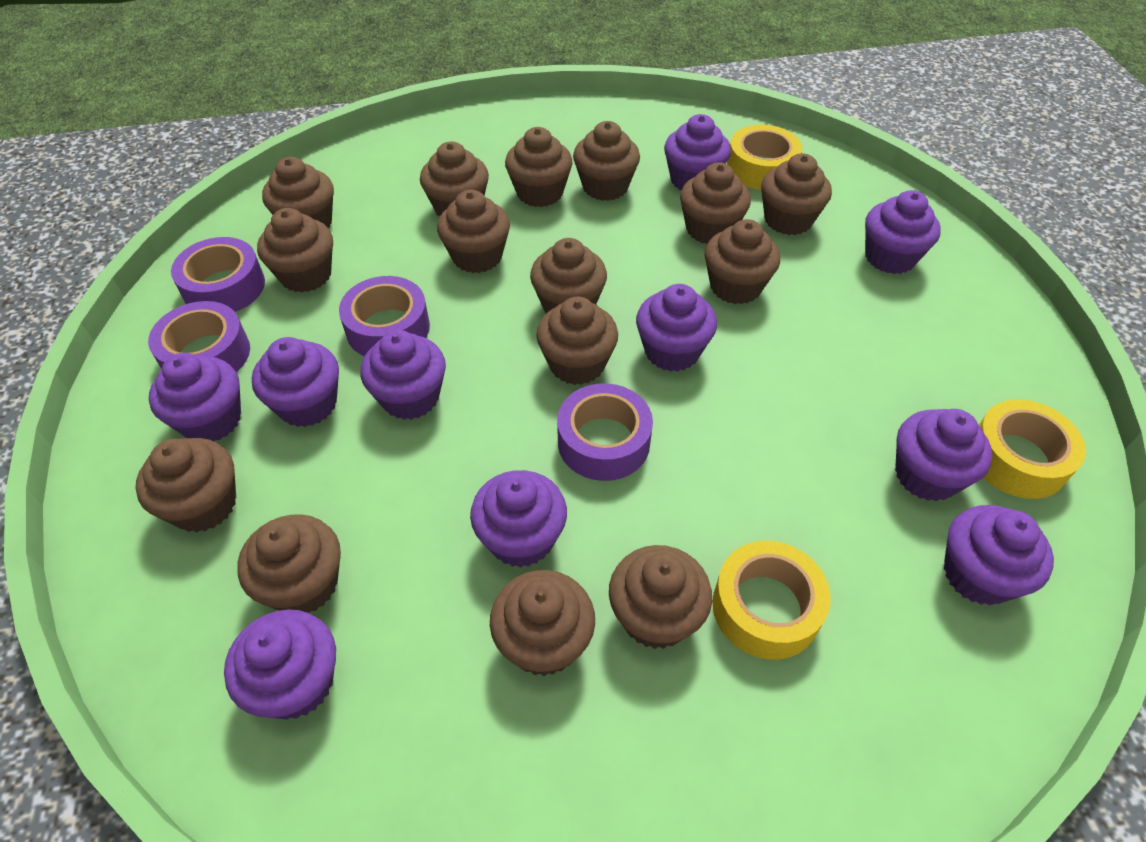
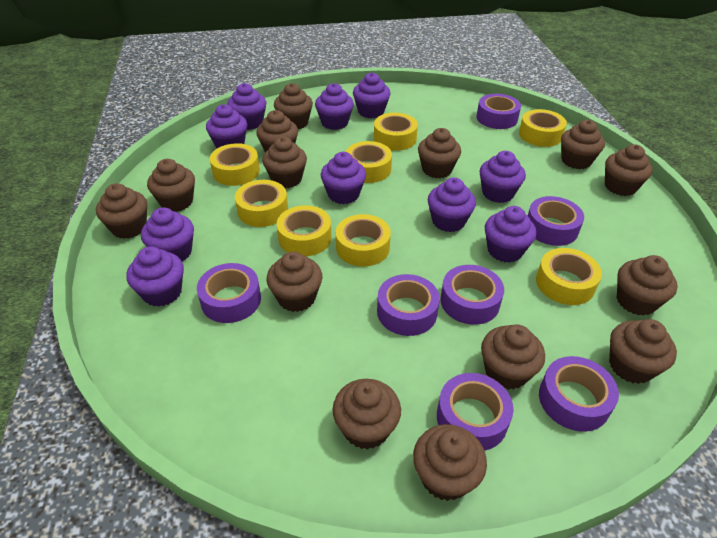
brown cupcake: [135,438,236,533] [237,514,341,613] [257,208,333,293] [262,157,334,228] [420,142,489,216] [437,190,510,273] [490,570,595,676] [505,127,573,207] [530,238,607,313] [536,297,618,385] [573,121,640,201] [609,545,712,649] [680,162,751,244] [704,219,780,304] [761,153,832,235] = 15 -> [96,183,147,239] [147,159,195,212] [256,110,298,152] [262,137,307,188] [266,252,322,312] [274,83,313,129] [332,379,401,450] [413,424,487,501] [418,128,461,178] [481,324,545,390] [561,120,605,169] [605,144,653,196] [609,319,677,384] [617,255,678,316] = 14
purple tape: [148,301,250,372] [171,237,265,312] [339,276,430,356] [557,383,653,481] = 4 -> [197,263,261,323] [377,274,440,336] [437,373,513,451] [440,265,504,325] [477,94,521,129] [528,196,584,246] [539,356,619,432] = 7
yellow tape: [712,541,831,660] [727,125,802,190] [979,399,1086,499] = 3 -> [210,143,260,186] [235,180,288,227] [277,205,332,256] [336,214,391,267] [346,141,392,183] [374,113,418,151] [519,109,567,147] [536,248,602,305] = 8

